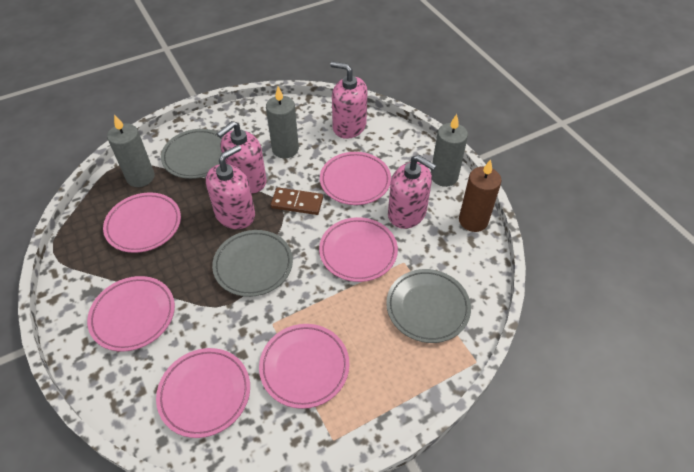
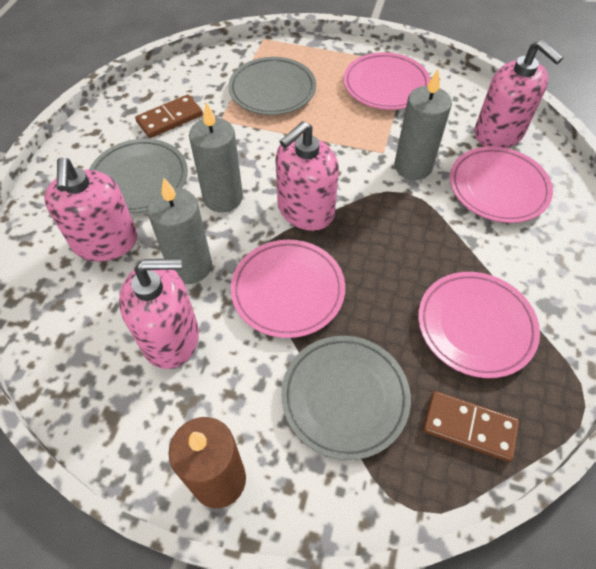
brown domino: [271,187,323,215] = 1 -> [135,95,203,138] [423,391,519,462] = 2
pink plate: [87,276,175,352] [103,192,181,253] [156,348,250,438] [259,324,349,409] [319,217,398,282] [320,152,391,205] = 6 -> [231,240,345,338] [343,52,431,110] [418,272,540,378] [450,146,553,223] = 4

